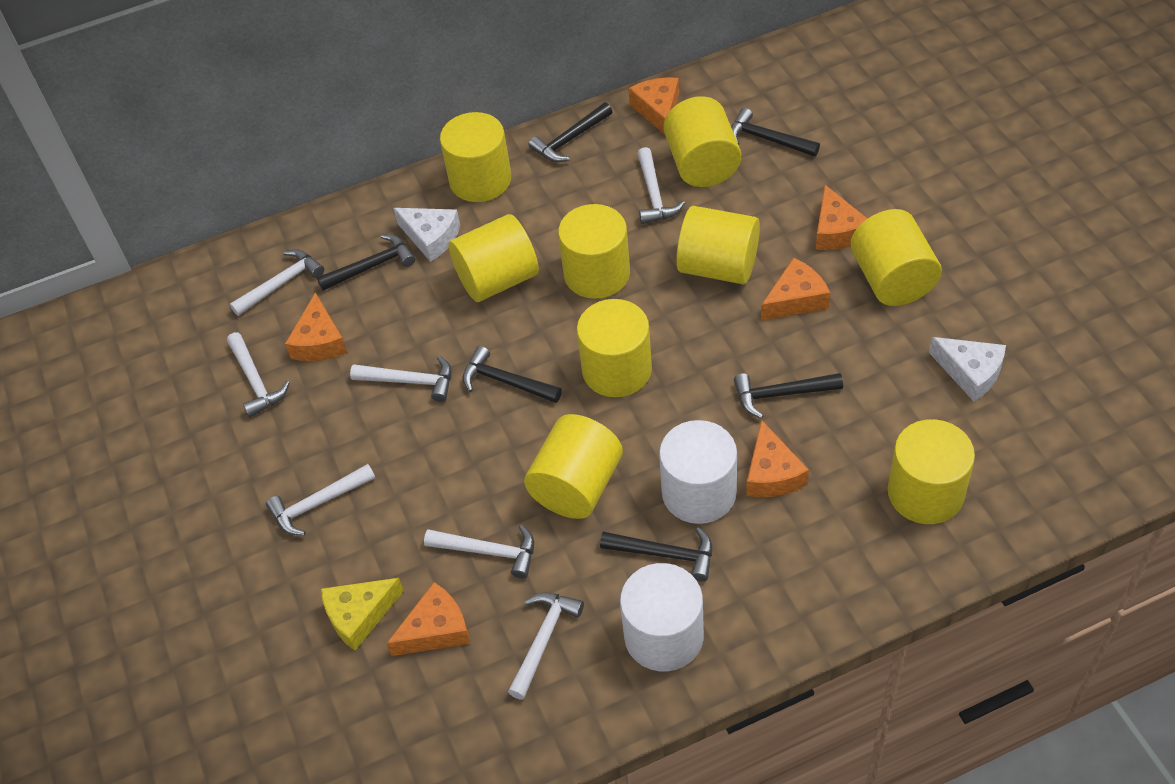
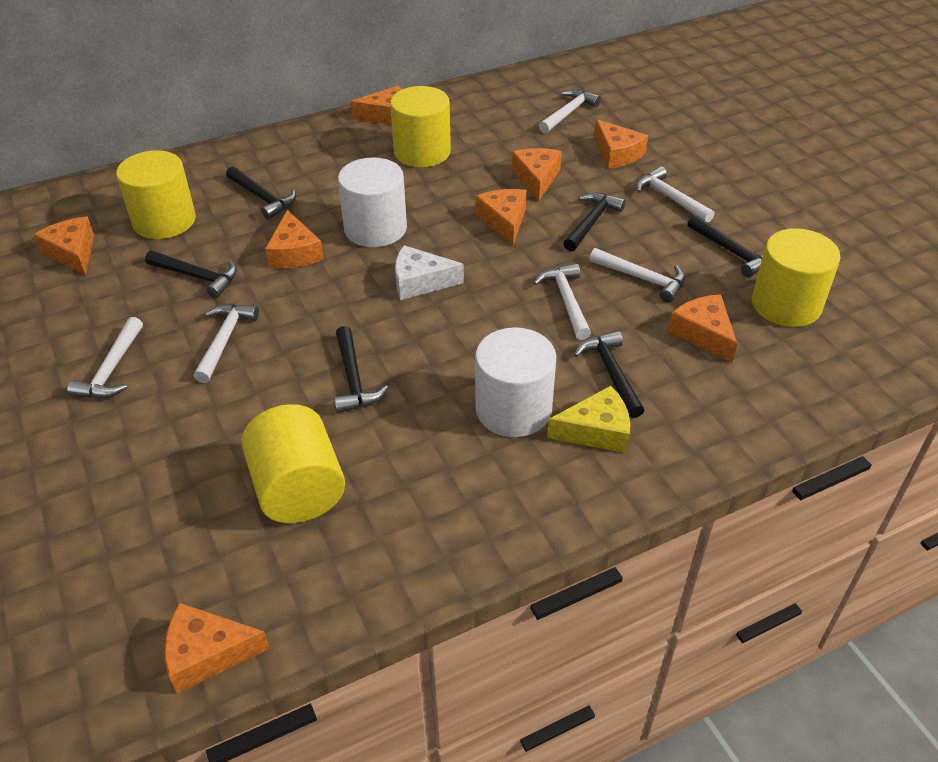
orange cheese: [285,292,347,361] [386,582,470,656] [629,77,679,135] [746,420,809,497] [761,258,830,321] [816,185,868,250] = 6 -> [33,217,94,276] [164,603,270,693] [265,210,324,268] [351,86,402,125] [476,189,527,245] [511,148,562,201] [594,119,648,169] [668,295,737,363] = 8
white cheese: [393,208,460,262] [929,337,1006,402] = 2 -> [395,245,464,300] = 1
white hammer: [227,332,290,417] [230,249,324,316] [266,464,375,535] [350,356,452,402] [424,525,534,579] [508,592,584,700] [637,147,685,224] = 7 -> [67,317,143,399] [194,303,259,383] [533,263,591,340] [539,89,601,133] [589,248,685,303] [636,166,715,223] = 6
yellow cylinder: [440,112,511,202] [448,214,539,302] [524,414,623,519] [558,204,630,299] [577,299,652,397] [663,96,741,187] [676,206,760,285] [850,209,942,306] [888,419,975,524] = 9 -> [116,150,196,239] [241,404,345,523] [390,86,451,168] [752,228,841,327] = 4

